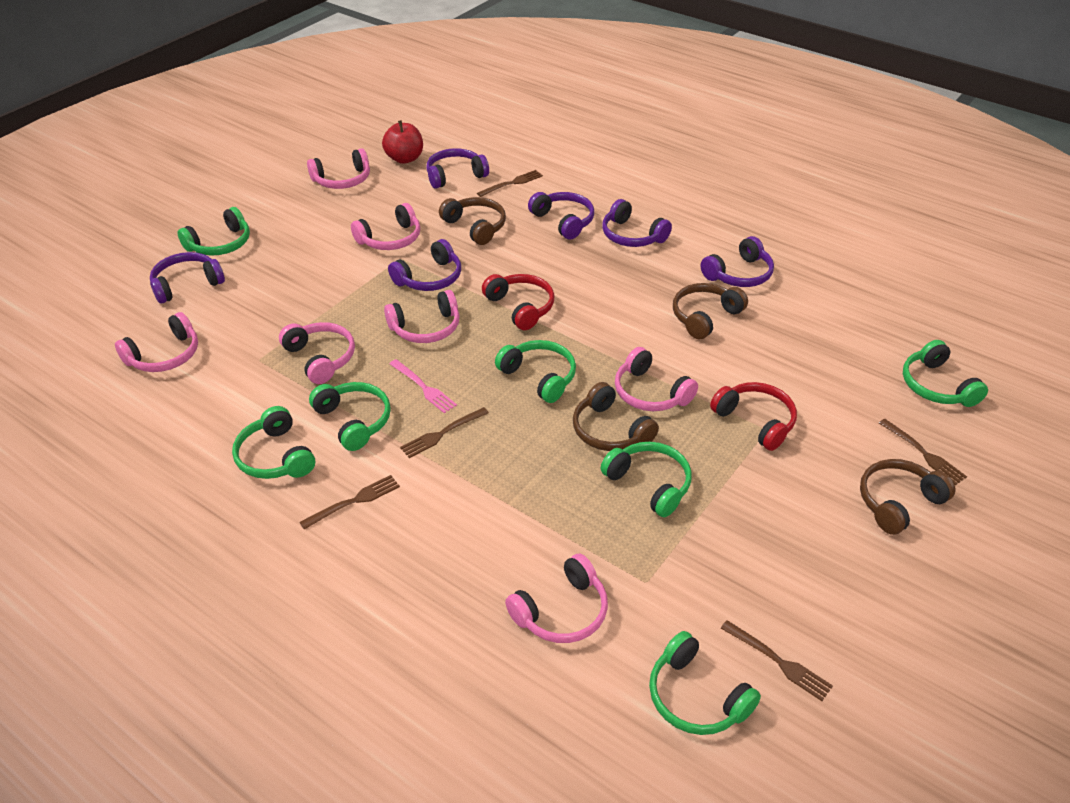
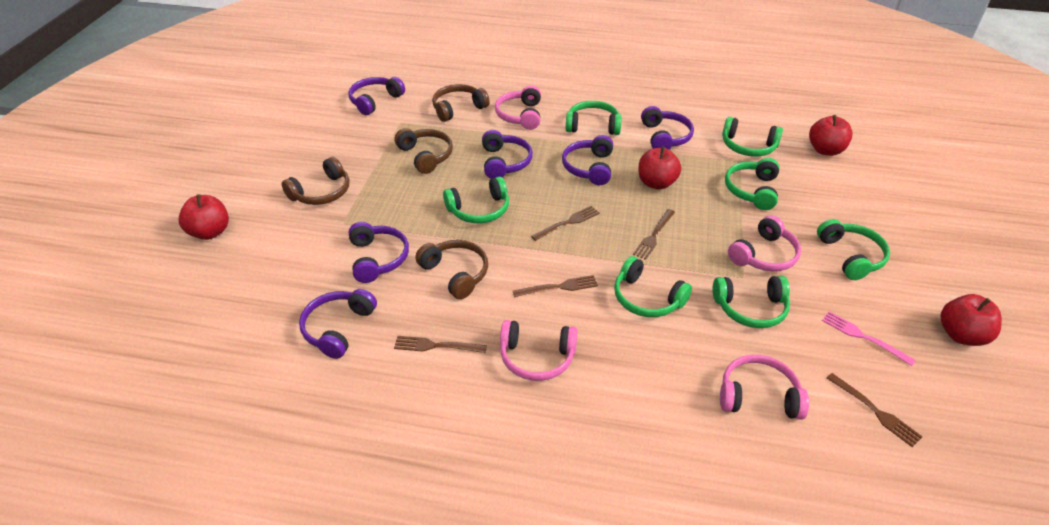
pink headphones: [115,312,198,372] [279,322,355,384] [307,148,370,189] [351,203,420,250] [384,290,460,343] [505,553,608,643] [615,347,698,411] = 7 -> [495,85,541,130] [500,320,578,381] [720,355,809,420] [728,215,801,271] = 4
red apple: [382,120,423,164] = 1 -> [179,194,229,240] [638,147,681,190] [809,115,853,156] [940,294,1002,346] = 4
red headphones: [482,274,554,330] [710,382,797,451] = 2 -> none = 0

